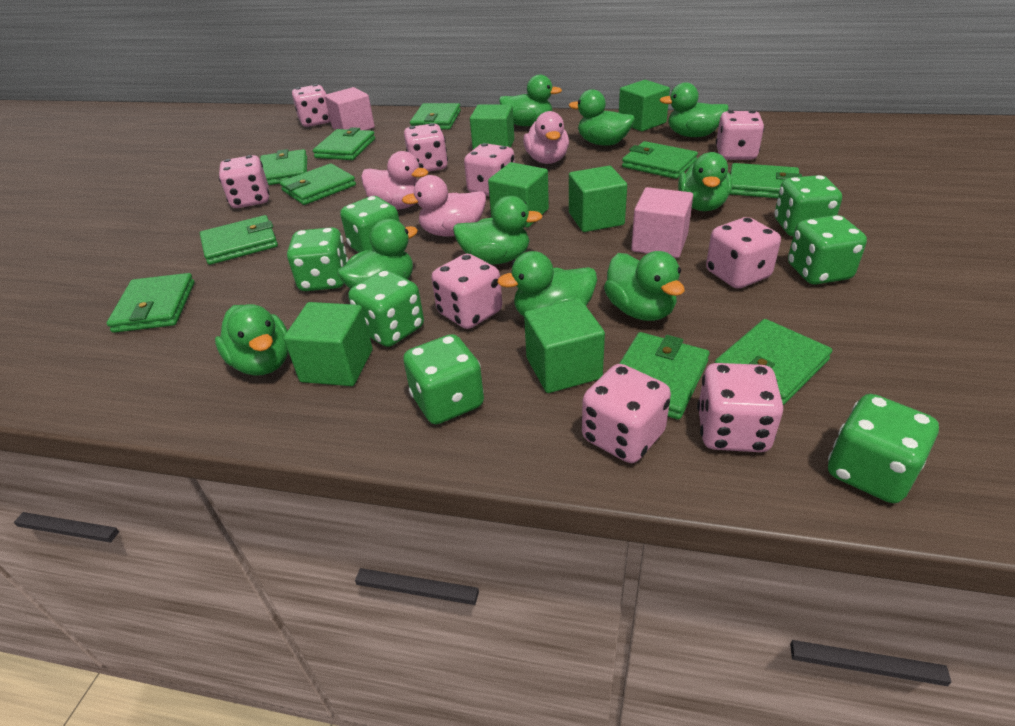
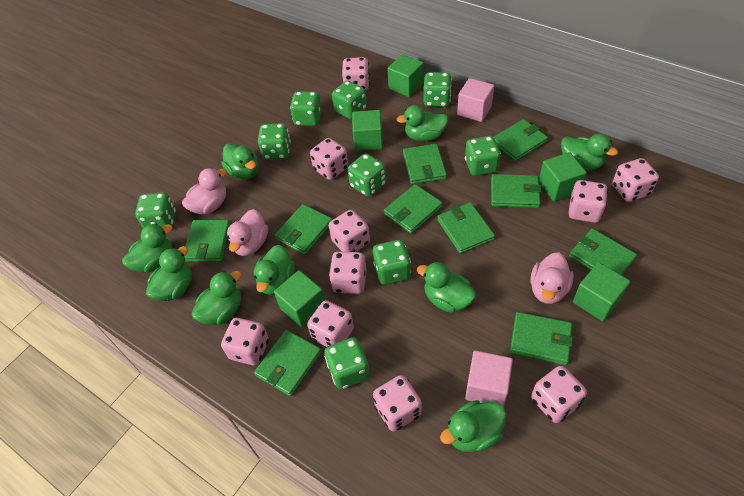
green cube: [284,302,373,386] [470,104,514,150] [488,162,549,228] [524,299,605,393] [569,166,627,232] [619,80,670,131] = 6 -> [274,270,325,328] [352,110,383,151] [387,54,424,97] [539,152,587,202] [573,262,630,321] = 5
green dice: [287,227,349,291] [340,196,400,253] [348,270,424,347] [403,334,484,424] [774,175,842,236] [788,215,867,285] [828,394,939,503] = 7 -> [135,192,176,228] [258,123,291,160] [290,91,322,126] [324,337,370,389] [332,81,367,119] [348,153,386,197] [373,240,411,285] [423,72,452,107] [465,136,501,176] = 9
pink dice: [219,155,270,208] [292,84,331,127] [404,123,448,172] [432,254,502,329] [464,143,515,196] [582,364,671,463] [697,363,783,452] [706,217,781,289] [716,111,764,160] = 9 -> [221,318,269,366] [307,300,354,347] [310,138,348,180] [329,210,370,252] [329,251,367,294] [342,57,370,90] [373,375,422,431] [531,366,587,423] [569,180,608,223] [612,158,659,202] = 10

